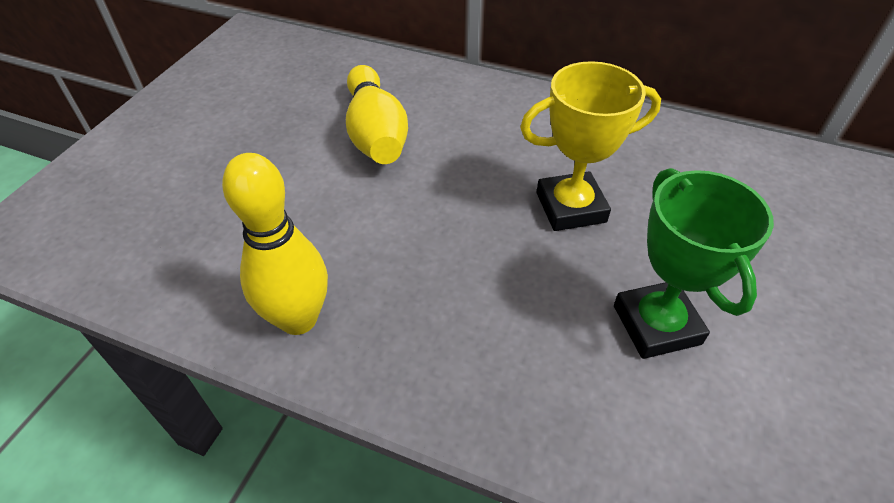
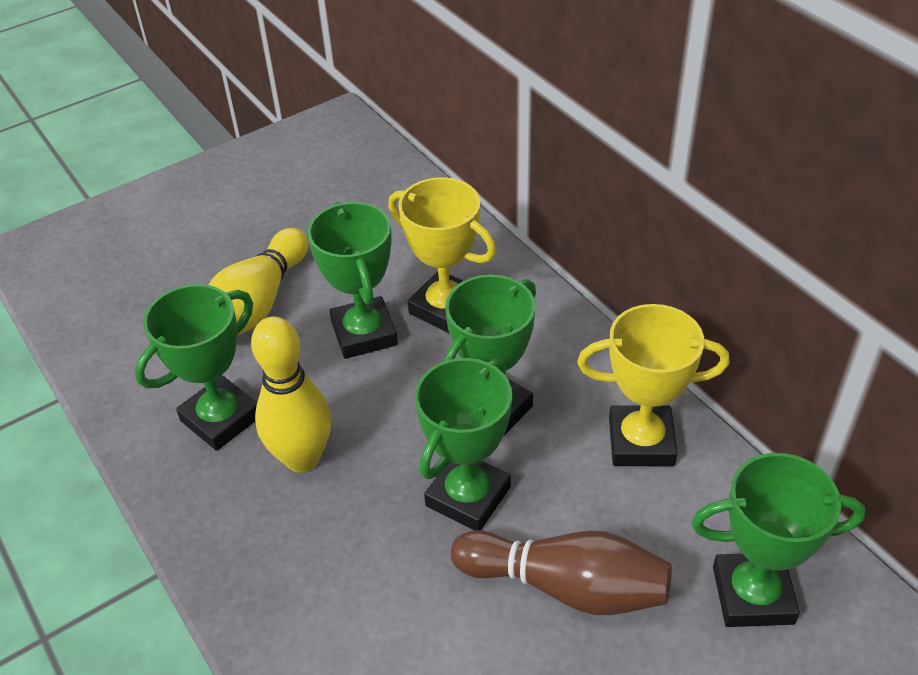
brown bowling pin: none = 0 -> [451,530,672,615] = 1
green trophy: [614,168,774,359] = 1 -> [135,284,257,451] [307,202,398,359] [415,358,512,530] [443,274,536,437] [692,453,865,627] = 5
yellow trophy: [520,61,661,231] = 1 -> [388,177,496,333] [577,304,730,466] = 2

